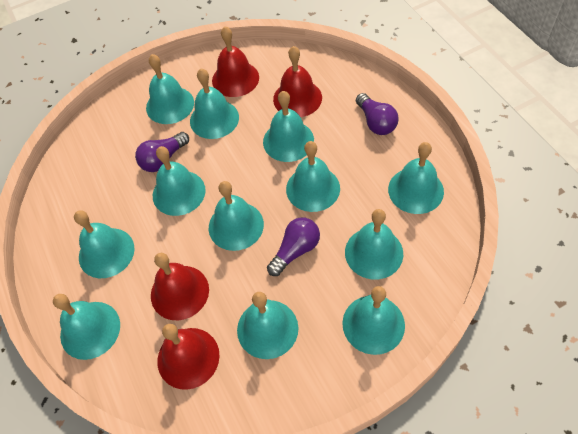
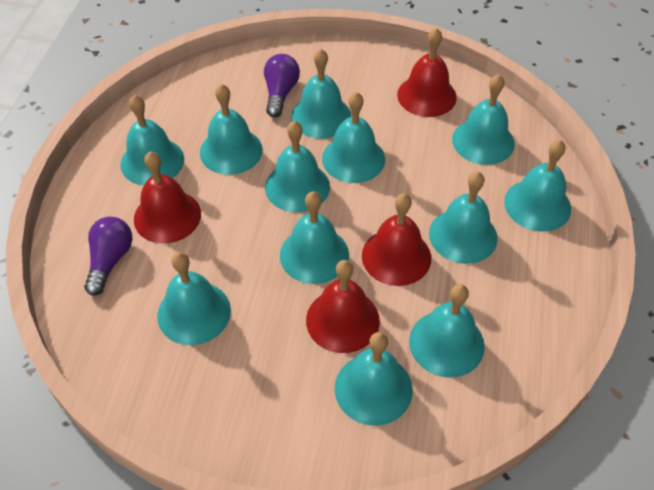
purple light bulb: [135,132,189,172] [267,217,320,276] [356,93,399,135] = 3 -> [84,217,132,296] [264,54,300,118] = 2

